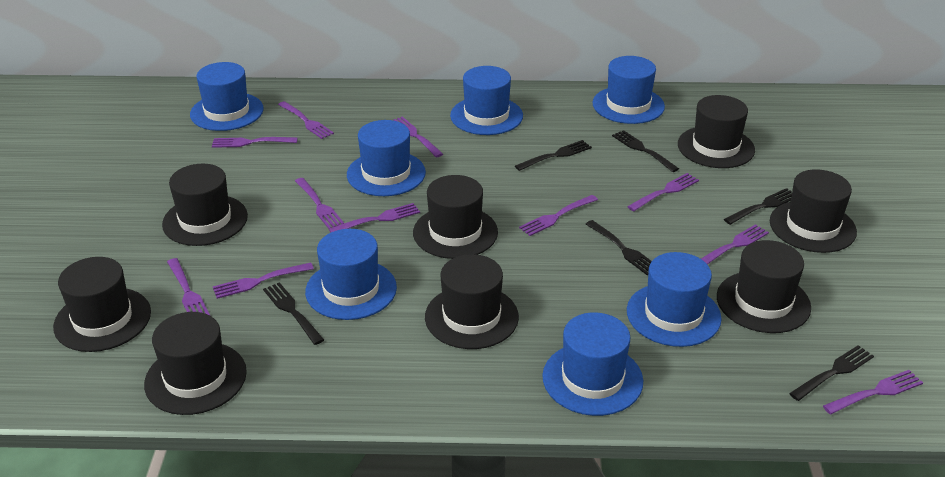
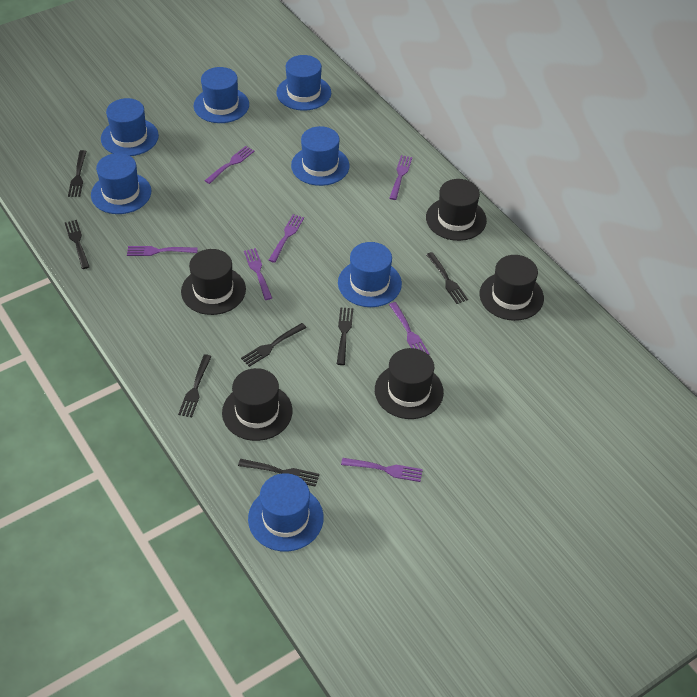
black fork: [263,282,324,345] [515,140,592,171] [586,220,652,275] [612,130,679,172] [724,188,792,225] [789,345,874,401] = 6 -> [65,220,89,269] [68,150,87,197] [178,354,212,417] [238,459,319,487] [241,323,307,367] [337,307,353,365] [426,252,468,304] = 7
black hat: [53,257,151,352] [144,312,247,415] [162,164,248,246] [413,175,498,259] [425,254,519,349] [678,95,755,168] [717,240,811,333] [770,169,857,253] = 8 -> [181,249,246,315] [222,368,293,441] [375,348,444,419] [426,179,487,241] [479,255,544,321] = 5
purple fork: [167,258,210,315] [212,137,298,148] [213,263,314,299] [278,101,334,139] [295,178,344,229] [329,203,420,233] [393,116,443,157] [519,195,598,236] [627,173,699,211] [701,224,769,265] [823,370,923,414] = 11 -> [127,246,198,256] [205,146,255,184] [244,248,272,300] [269,214,304,263] [341,458,423,482] [389,155,412,200] [389,302,429,355] = 7

